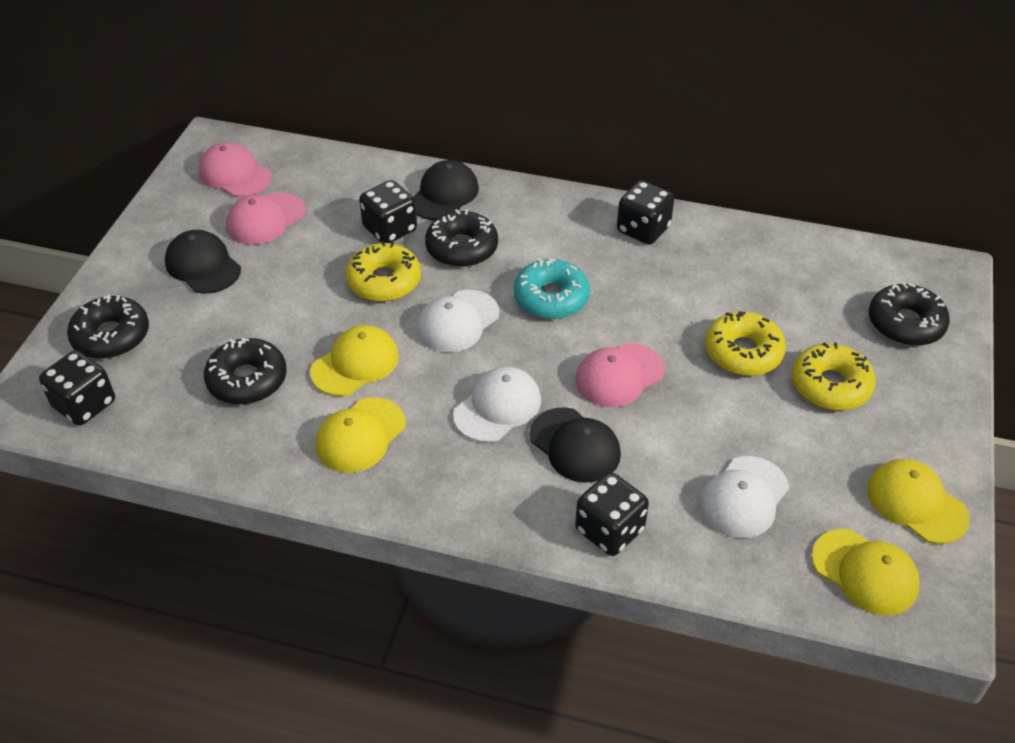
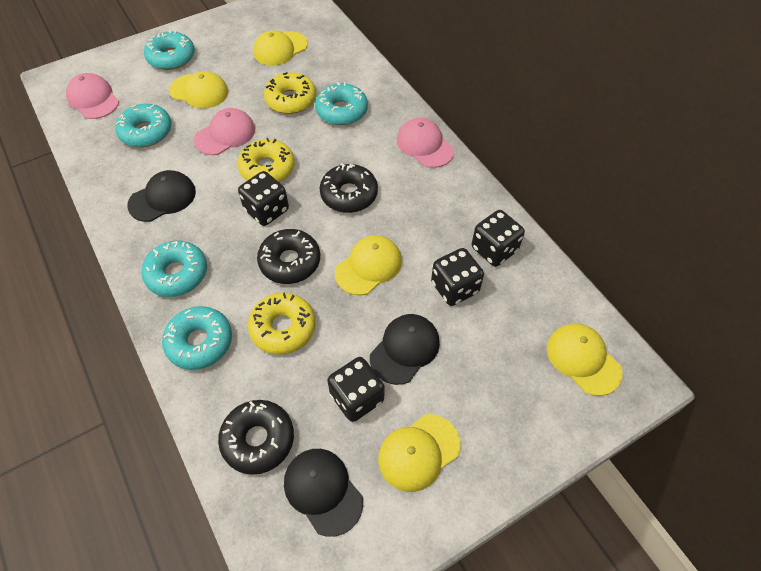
black donut: [67,295,149,359] [204,338,287,405] [425,209,498,267] [869,283,950,346] = 4 -> [218,400,294,475] [257,229,320,284] [320,163,378,213] = 3
turquoise donut: [514,259,590,319] = 1 -> [115,104,172,147] [141,241,207,297] [144,30,195,70] [162,306,232,370] [315,82,368,125] = 5
white cap: [417,290,499,352] [453,366,541,442] [700,456,789,538] = 3 -> none = 0
yellow cap: [310,325,399,396] [316,397,406,473] [812,529,920,616] [867,459,970,544] = 4 -> [169,71,229,109] [253,31,308,65] [335,235,402,295] [378,414,460,492] [547,324,623,396] = 5

